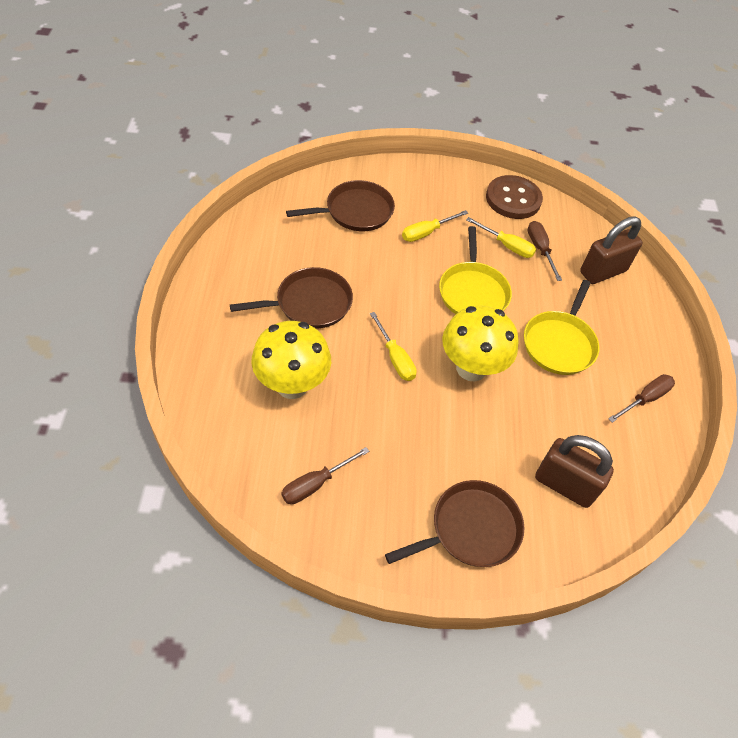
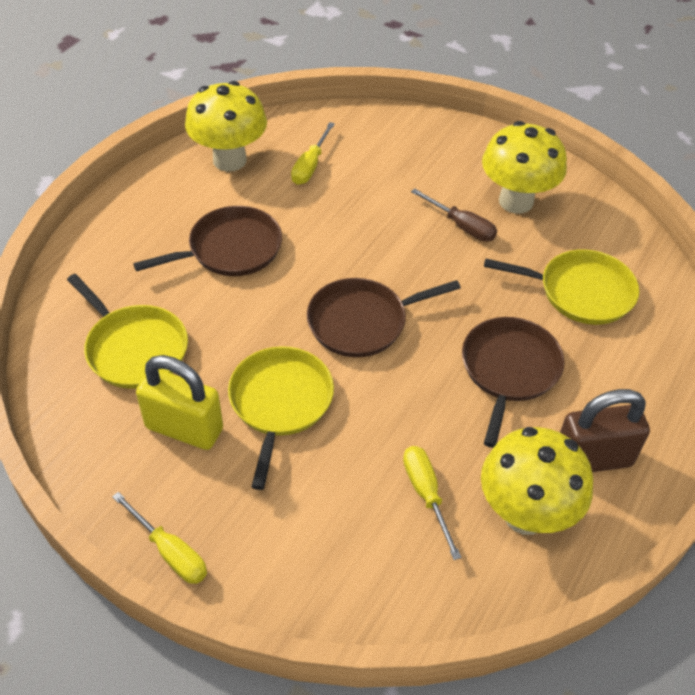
brown button: [486,175,543,219] = 1 -> none = 0
brown padlock: [535,435,614,508] [580,216,643,284] = 2 -> [560,389,650,472] = 1
brown screwdriver: [281,447,369,504] [528,221,562,281] [608,374,675,423] = 3 -> [411,188,497,242] = 1
yellow mushroom: [252,321,331,399] [442,305,519,381] = 2 -> [185,81,267,172] [481,427,593,535] [482,121,567,214] = 3
yellow padlock: none = 0 -> [136,355,223,450] = 1
yellow pan: [439,226,512,314] [524,280,599,375] = 2 -> [67,274,188,389] [228,346,334,490] [484,249,639,325] = 3

